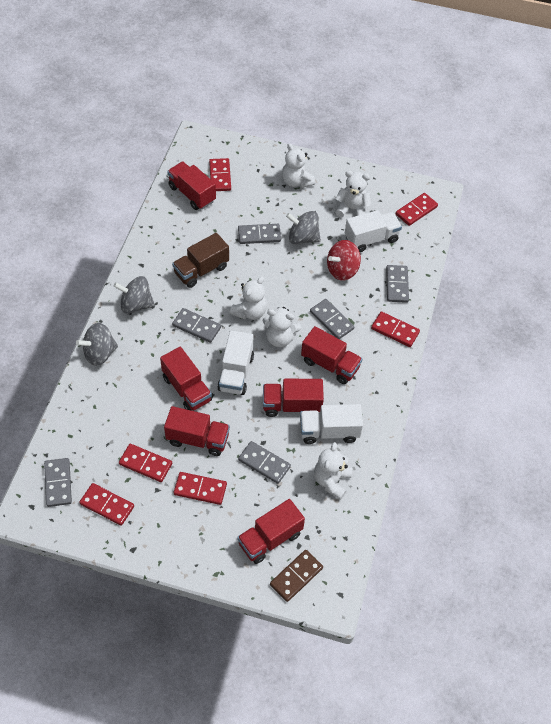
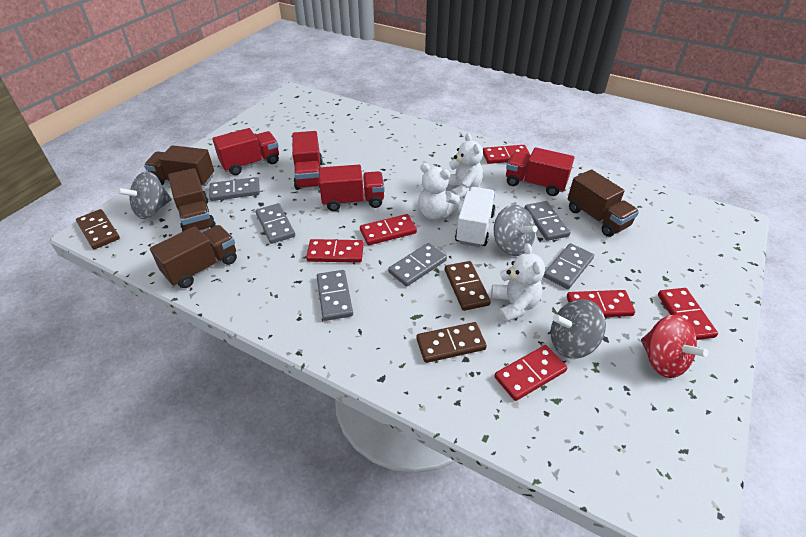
brown domino: [270,550,323,602] = 1 -> [76,209,120,249] [416,322,487,363] [445,261,491,311] = 3
brown truck: [172,233,229,288] = 1 -> [144,145,214,186] [150,225,237,288] [168,168,216,232] [568,169,639,237] = 4
red truck: [160,347,212,411] [164,406,230,456] [167,162,216,210] [237,499,305,564] [263,378,324,417] [301,326,362,384] = 6 -> [212,128,279,175] [292,131,323,190] [319,165,385,211] [506,147,574,196] = 4
white teddy bear: [230,277,267,320] [263,307,301,347] [282,143,315,188] [314,442,352,500] [335,170,371,217] = 5 -> [418,163,460,220] [448,133,483,198] [491,243,545,323] = 3
white truck: [217,330,254,395] [300,404,363,444] [345,210,402,252] = 3 -> [455,187,496,247] = 1

